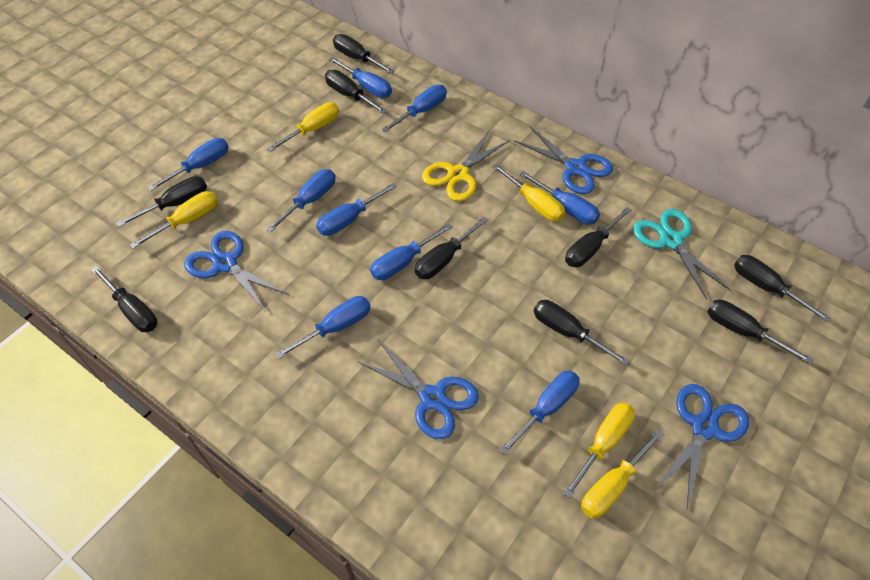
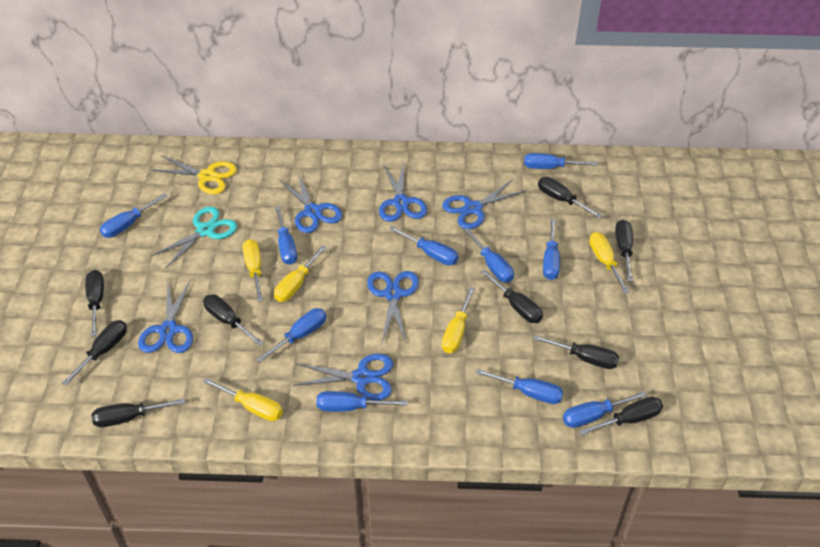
blue scissors: [184,231,288,312] [357,340,479,439] [514,127,613,194] [655,384,749,509] = 4 -> [138,279,193,353] [279,172,342,233] [293,354,393,401] [367,271,419,344] [379,162,427,222] [442,179,526,229] = 6
blue screwdriver: [148,138,229,191] [266,169,335,232] [275,296,371,359] [316,182,397,236] [328,57,392,98] [370,223,453,280] [381,85,447,132] [499,371,580,455] [519,171,600,225] = 9 -> [100,193,167,238] [256,308,326,362] [275,206,297,265] [316,391,407,412] [389,226,458,265] [464,228,514,282] [476,369,563,404] [524,153,598,169] [543,219,560,280] [563,391,647,428] = 10

